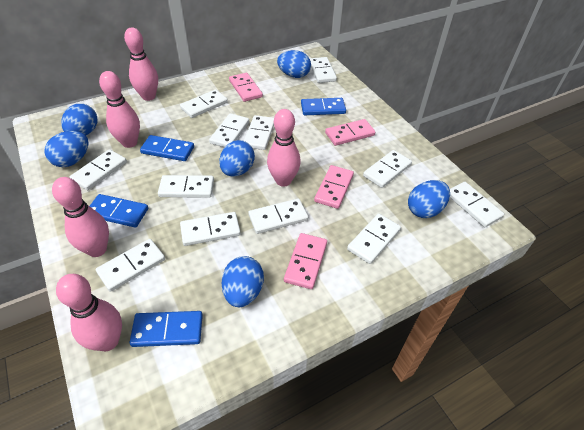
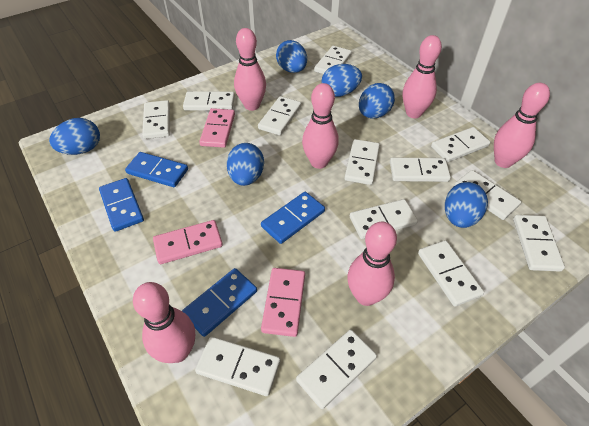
pink bowling pin: [52,177,109,257] [56,274,122,351] [99,71,140,148] [124,28,158,101] [267,109,301,187] = 5 -> [133,282,195,363] [234,28,266,111] [302,83,339,169] [347,221,397,306] [403,35,442,118] [494,83,550,168] = 6
pink domino: [229,73,263,102] [284,233,327,289] [314,165,354,209] [325,119,375,146] = 4 -> [153,220,223,264] [199,108,235,148] [261,268,305,337] = 3
white domino: [70,149,127,190] [96,239,165,292] [158,175,214,198] [180,89,228,118] [180,212,241,246] [209,113,249,147] [244,115,274,150] [248,198,308,234] [310,57,337,83] [347,214,401,264] [363,150,412,188] [450,182,504,227] = 12 -> [142,100,170,139] [183,91,235,111] [195,336,280,396] [258,96,301,135] [296,329,377,409] [314,46,352,74] [345,139,380,185] [350,199,418,239] [390,157,451,182] [418,240,484,307] [431,127,490,162] [454,170,521,220] [513,215,565,272] = 13

